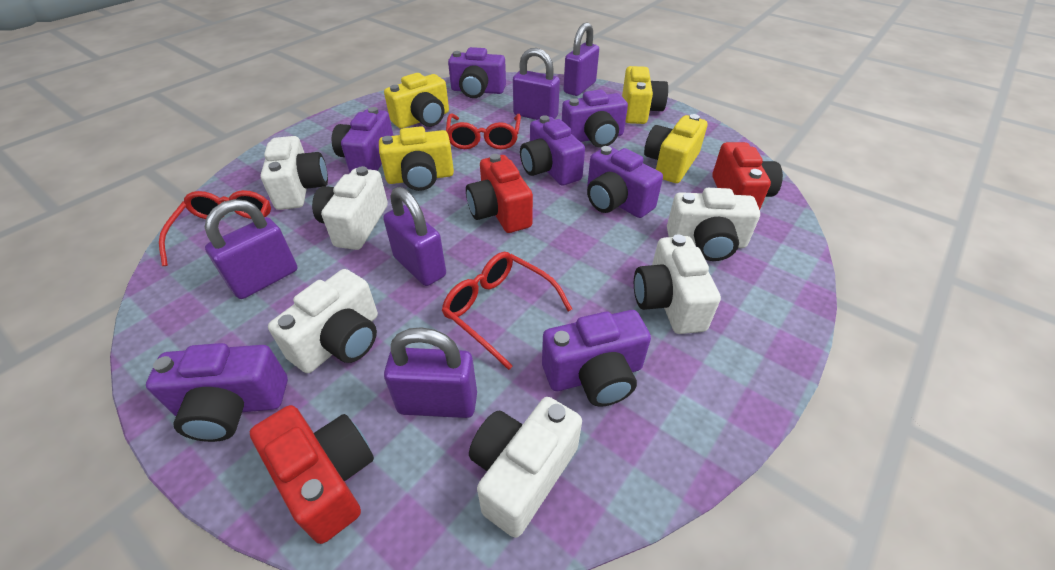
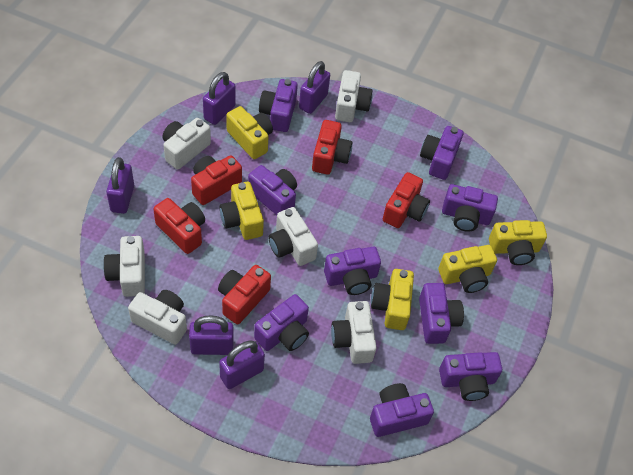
purple camera: [146,343,288,442] [332,107,394,172] [448,47,506,98] [520,115,585,186] [542,310,651,407] [562,89,628,148] [587,146,663,218] = 7 -> [248,165,297,215] [254,294,309,351] [259,79,298,132] [324,247,381,295] [370,383,434,437] [419,283,464,344] [420,126,463,180] [439,352,502,401] [442,184,498,232] = 9
red camera: [250,405,374,544] [466,154,533,233] [712,142,783,210] = 3 -> [153,198,205,254] [191,155,242,205] [218,265,271,324] [312,120,352,175] [383,172,430,228] = 5
red glasses: [159,190,271,266] [442,252,572,370] [446,113,521,150] = 3 -> none = 0
yellow camera: [379,126,454,191] [384,73,449,129] [622,66,668,124] [644,114,707,183] = 4 -> [220,182,264,240] [226,106,273,159] [371,269,414,330] [438,245,497,293] [489,220,547,265] = 5

